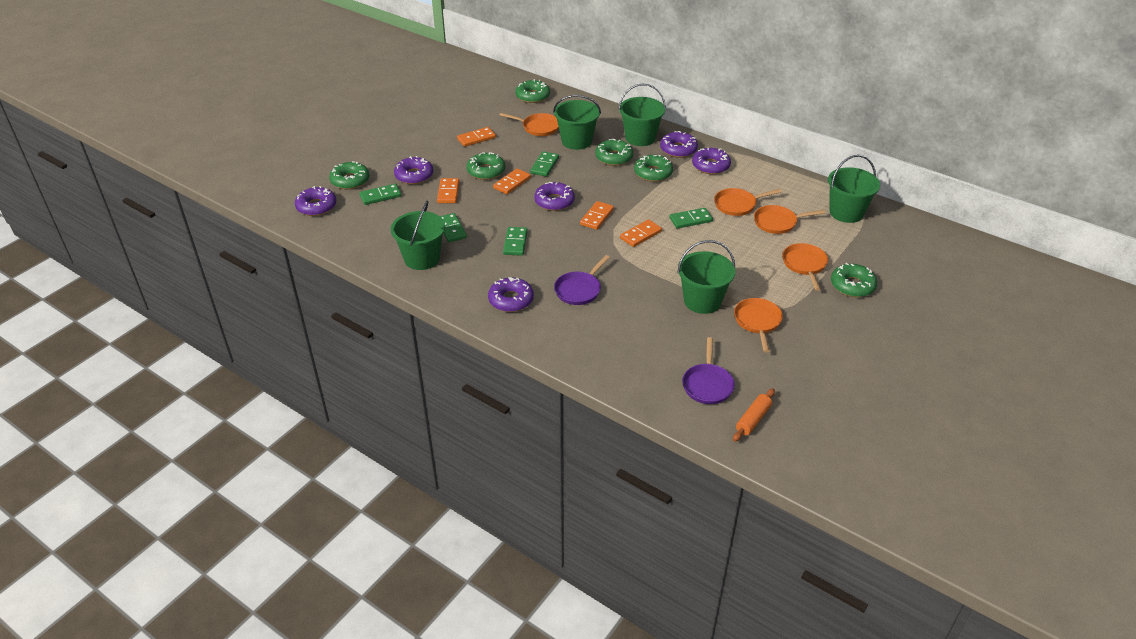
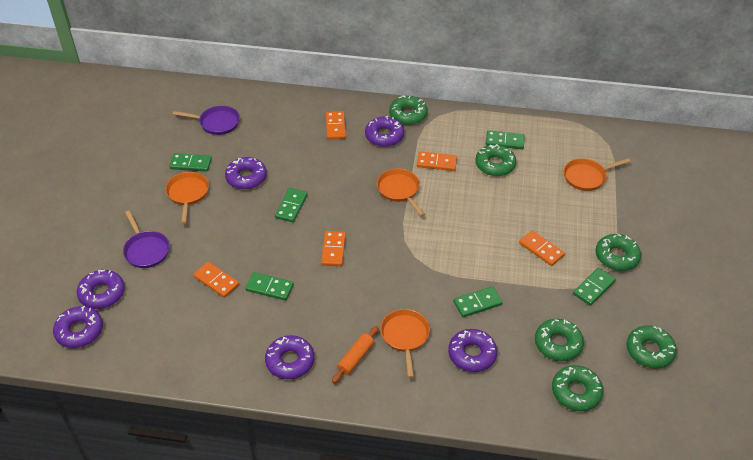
green bucket: [391,201,445,270] [553,95,601,150] [619,84,666,146] [678,240,735,314] [828,155,880,223] = 5 -> none = 0
green domino: [359,184,401,205] [440,213,467,242] [503,227,528,256] [530,151,559,177] [669,208,713,229] = 5 -> [169,153,212,172] [245,272,294,301] [275,188,308,222] [454,286,503,317] [486,130,525,149] [573,268,616,306] = 6
orange pan: [500,113,559,136] [714,188,782,216] [734,298,783,353] [754,205,825,234] [782,243,828,291] = 5 -> [165,172,209,224] [377,168,425,216] [380,309,430,378] [564,158,631,191] = 4

